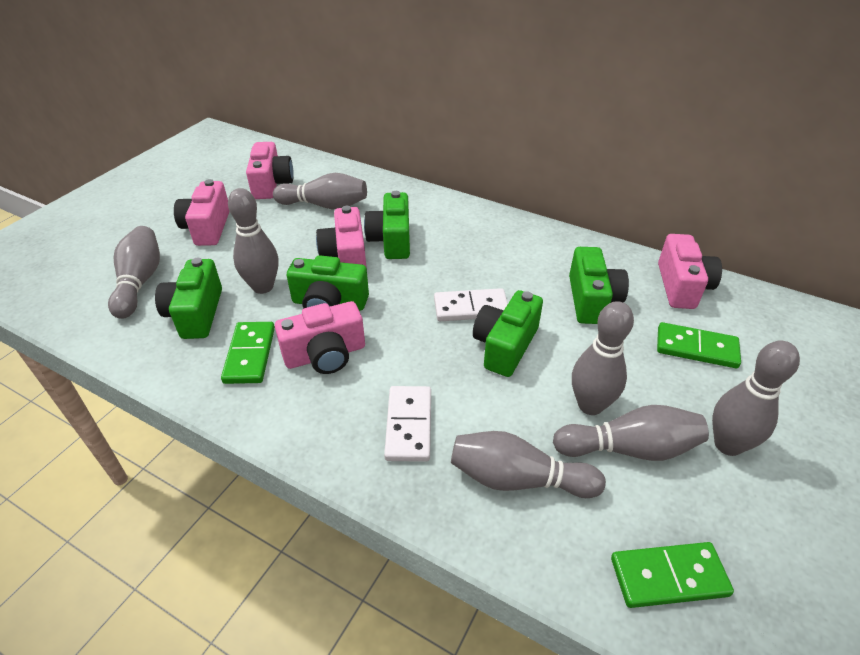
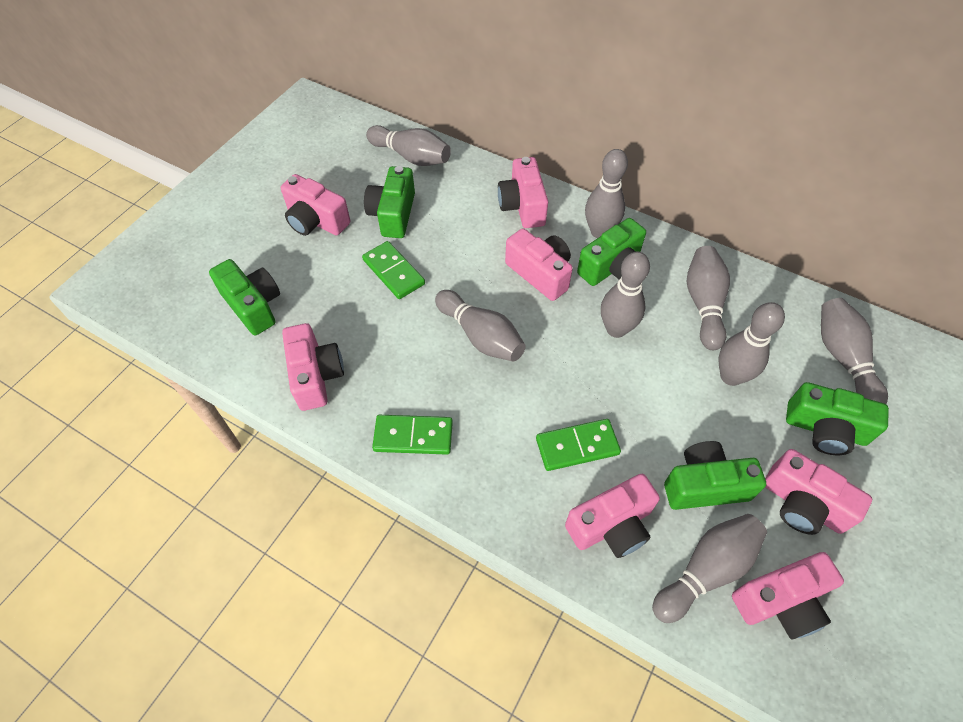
grey bowling pin: [108,226,160,319] [228,188,278,294] [273,173,367,210] [451,431,606,498] [553,405,709,461] [572,301,634,415] [712,340,800,456] = 7 -> [366,125,451,166] [435,290,526,362] [585,149,628,238] [601,252,650,338] [652,514,767,623] [687,246,730,350] [719,302,785,386] [821,298,888,404] = 8
pink camera: [174,179,230,246] [246,142,294,199] [275,301,365,374] [316,206,367,268] [658,234,722,309] = 5 -> [281,174,350,236] [282,323,344,411] [498,157,548,228] [505,228,573,301] [565,474,660,558] [732,552,844,639] [765,449,872,535] = 7
white domino: [384,386,431,462] [434,288,508,321] = 2 -> none = 0

